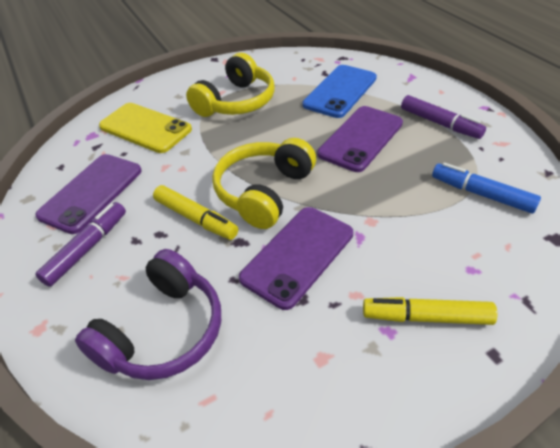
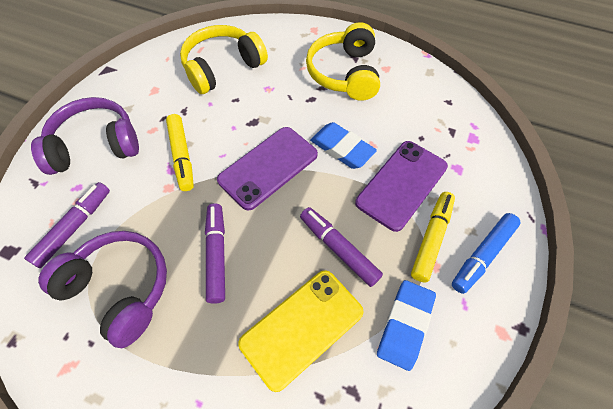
blue eraser: none = 0 -> [310,122,377,169] [377,280,436,371] = 2
blue phone: [303,65,377,118] = 1 -> none = 0
purple headphones: [75,249,221,380] = 1 -> [31,97,139,175] [38,231,167,348] = 2
purple marker: [35,202,126,287] [401,95,486,139] = 2 -> [24,182,110,268] [205,203,225,304] [300,207,383,287] = 3
purple phone: [35,154,142,234] [239,207,353,310] [318,106,403,172] = 3 -> [217,127,318,211] [355,141,448,232] = 2

